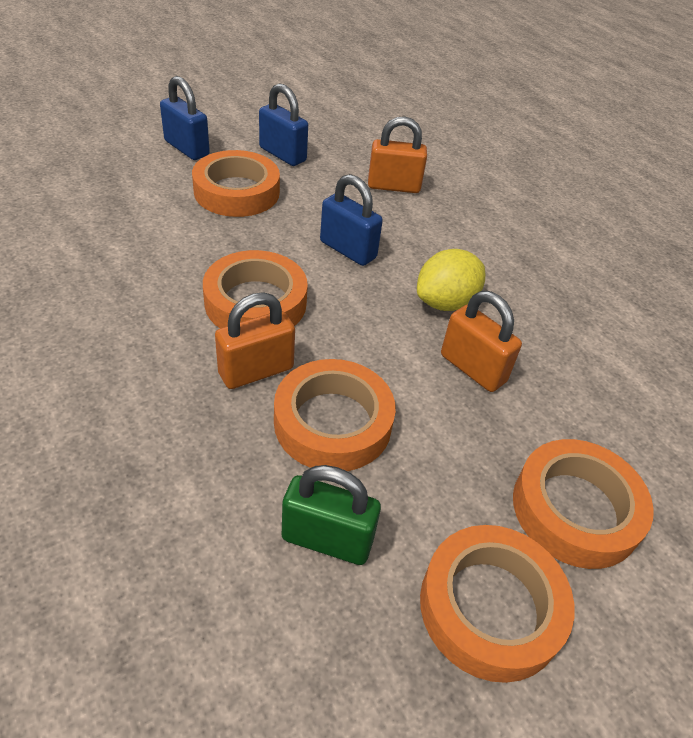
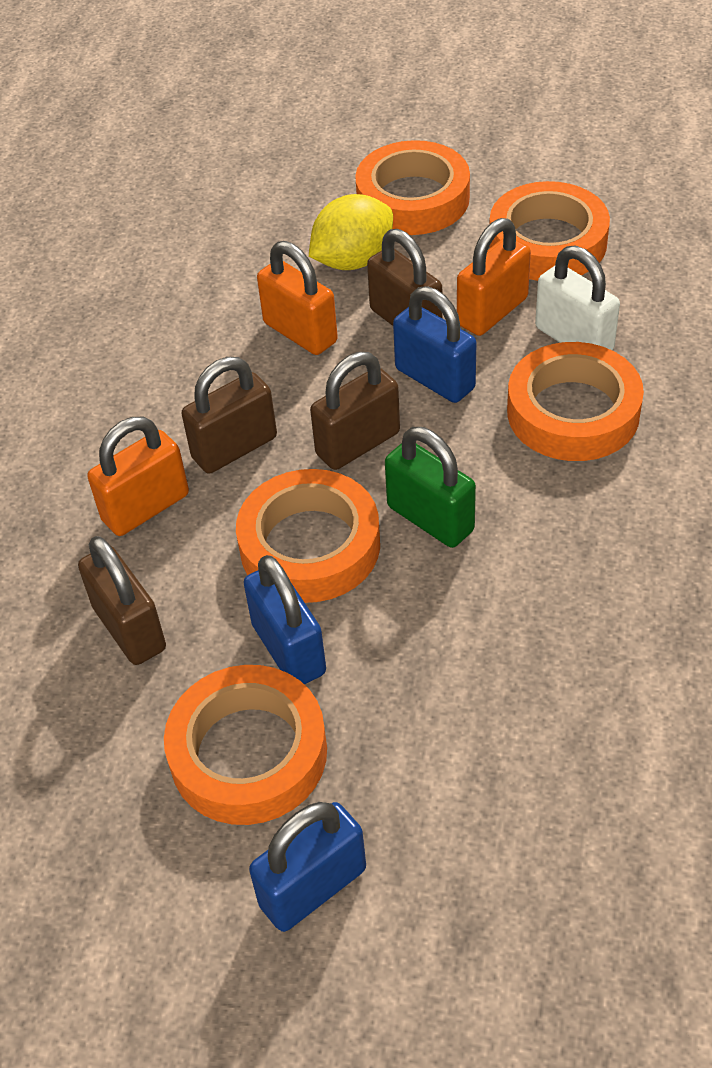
brown padlock: none = 0 -> [78,536,166,665] [181,357,277,474] [310,352,400,470] [367,229,443,326] = 4
white padlock: none = 0 -> [535,246,620,350] = 1

